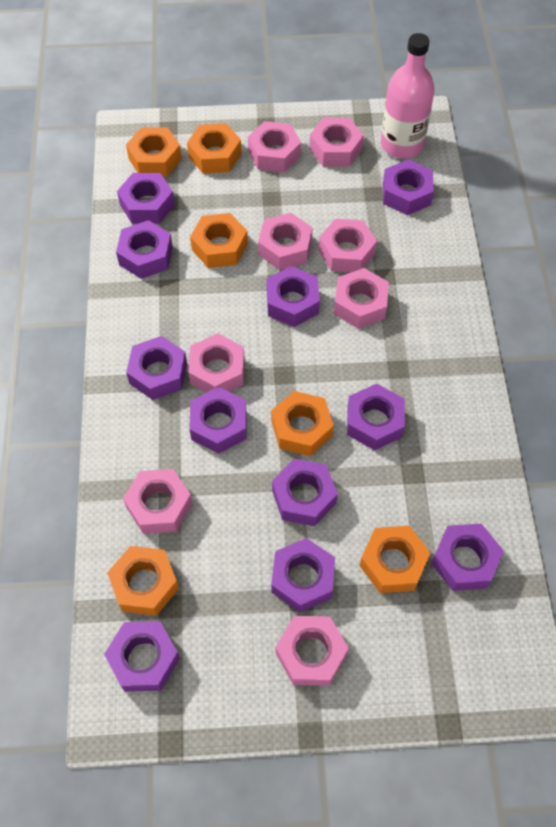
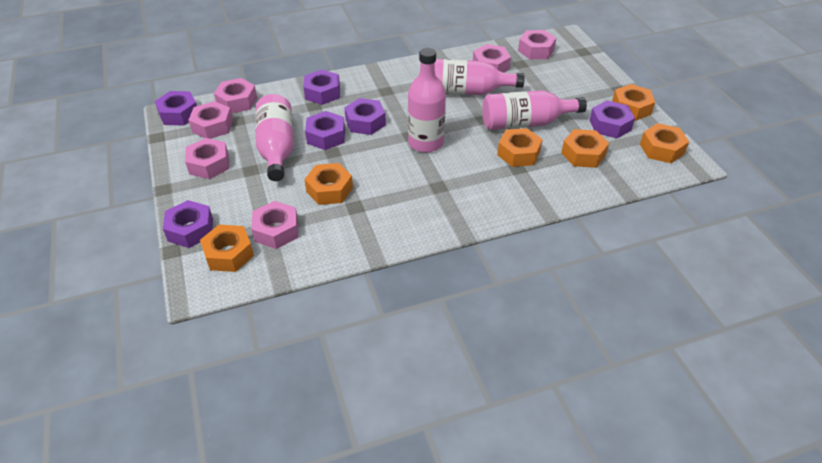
pink bottle: [381,33,435,158] = 1 -> [255,94,294,181] [408,48,446,153] [435,59,525,95] [482,90,587,130] = 4
pink nut: [123,469,193,534] [188,333,245,393] [248,121,301,172] [258,213,313,270] [276,616,349,686] [309,118,364,167] [319,219,377,272] [334,268,389,329] = 8 -> [185,138,229,179] [188,101,233,139] [214,78,257,113] [251,201,298,249] [473,44,511,73] [518,30,556,59] = 6
purple nut: [104,621,180,692] [116,220,173,279] [117,173,175,224] [126,336,187,400] [189,387,246,454] [266,266,320,327] [271,538,335,613] [272,459,338,526] [347,384,405,450] [383,159,434,215] [431,524,504,591] = 11 -> [155,91,197,126] [163,200,213,248] [303,70,340,105] [305,111,345,150] [344,98,386,135] [589,100,635,138] = 6

